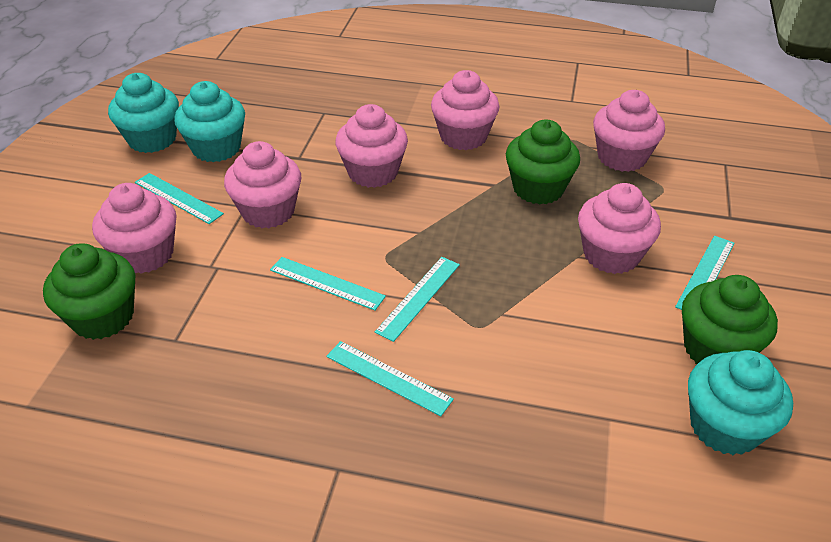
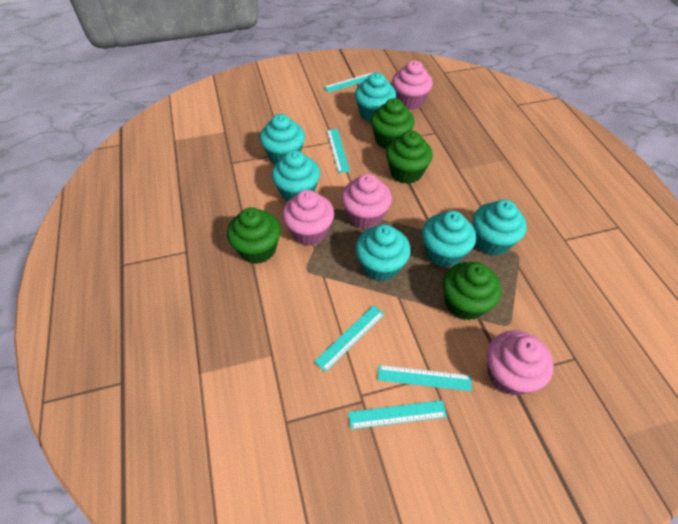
green cupcake: [43,243,135,340] [506,119,580,205] [682,275,778,364] = 3 -> [227,207,281,264] [371,98,415,149] [386,131,433,184] [442,262,502,320] = 4
pink cupcake: [92,183,177,274] [224,141,301,228] [335,104,408,188] [431,70,500,150] [578,183,661,274] [593,90,665,172] = 6 -> [282,190,334,246] [341,174,392,229] [392,60,433,110] [487,330,554,396] = 4
turquoise cupcake: [108,73,179,153] [174,81,245,162] [688,350,793,455] = 3 -> [260,114,305,164] [272,150,320,201] [355,72,396,122] [355,224,411,282] [422,211,476,267] [472,200,527,256] = 6

